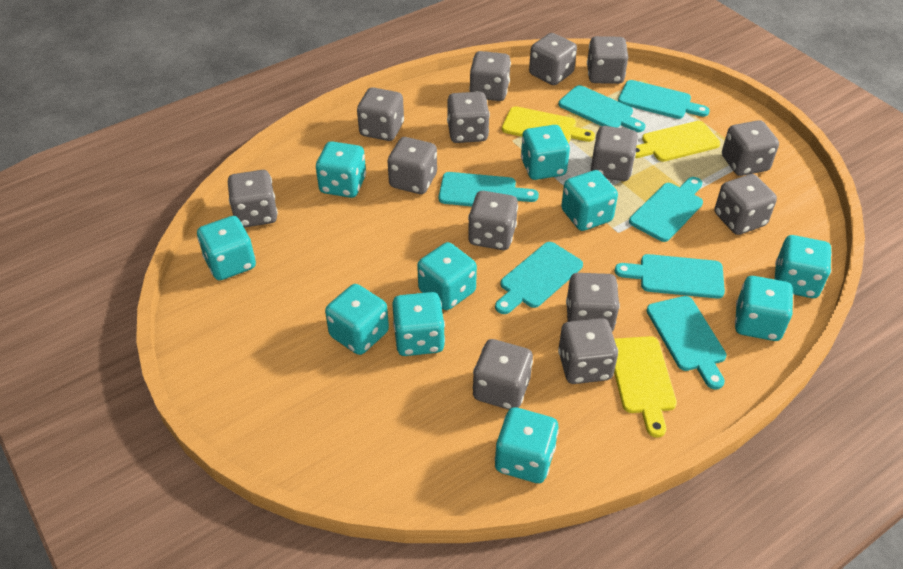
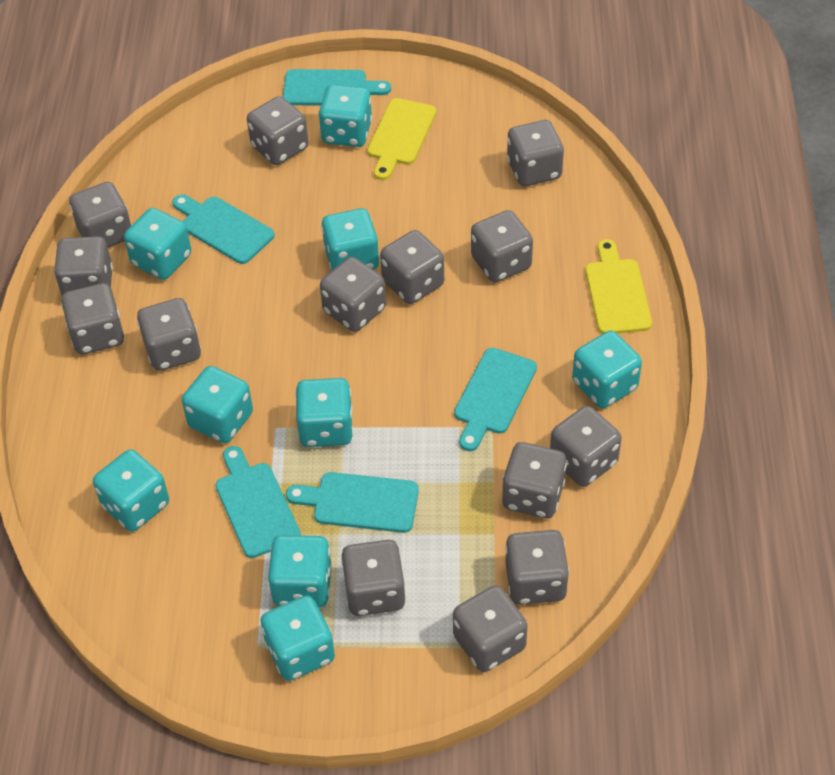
turquoise cutting board: [439,172,539,206] [495,242,583,314] [559,85,645,132] [615,254,725,299] [618,80,710,119] [629,177,703,242] [647,296,727,389] = 7 -> [172,195,275,264] [216,446,301,558] [283,69,391,106] [286,472,419,533] [454,348,537,451] = 5
turquoise dice: [197,216,256,280] [316,141,366,198] [325,284,389,355] [392,292,445,356] [417,242,477,310] [495,407,559,483] [521,125,570,180] [561,170,618,231] [735,276,793,341] [775,235,832,298] = 10 -> [93,449,169,531] [124,208,191,280] [182,366,253,443] [261,595,335,681] [268,535,332,608] [295,378,353,447] [318,84,372,147] [321,208,379,271] [572,331,642,408] = 9
yellow cutting board: [502,106,595,143] [614,336,677,438] [635,121,721,162] = 3 -> [367,98,436,180] [585,239,652,334] = 2

